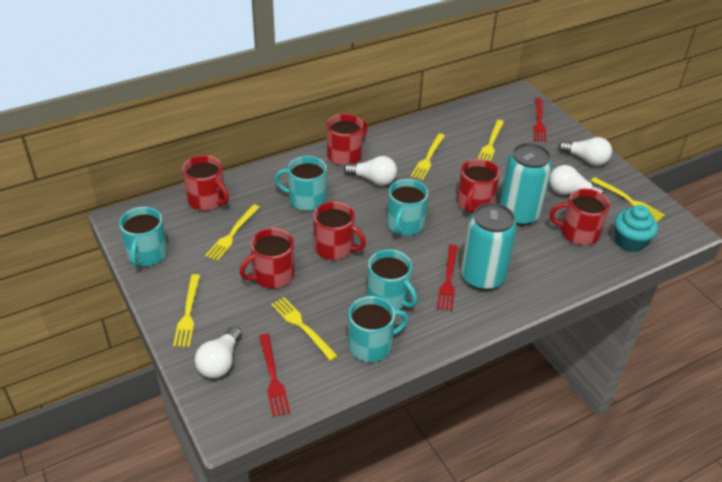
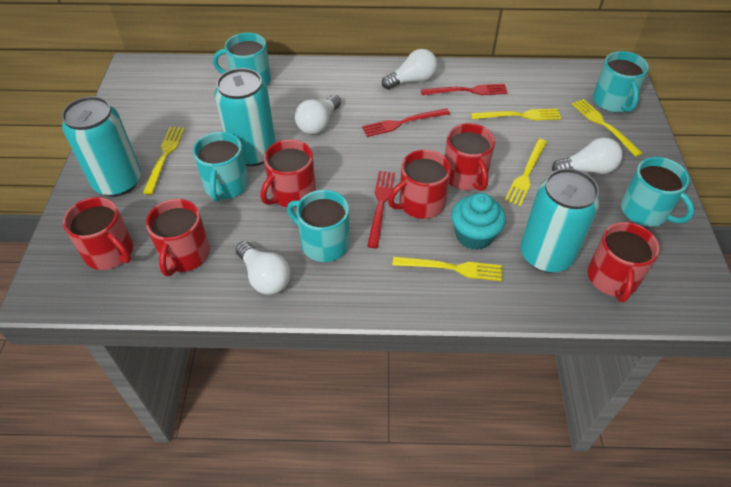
turquoise can: [461,203,517,290] [499,143,552,226] = 2 -> [62,96,141,197] [214,68,276,166] [520,168,600,273] = 3
yellow fork: [173,274,200,347] [205,204,260,261] [271,297,338,361] [411,134,445,180] [478,120,504,162] [591,177,665,222] = 6 -> [143,127,185,195] [392,256,502,281] [471,109,561,120] [505,139,547,206] [572,99,643,157] = 5

